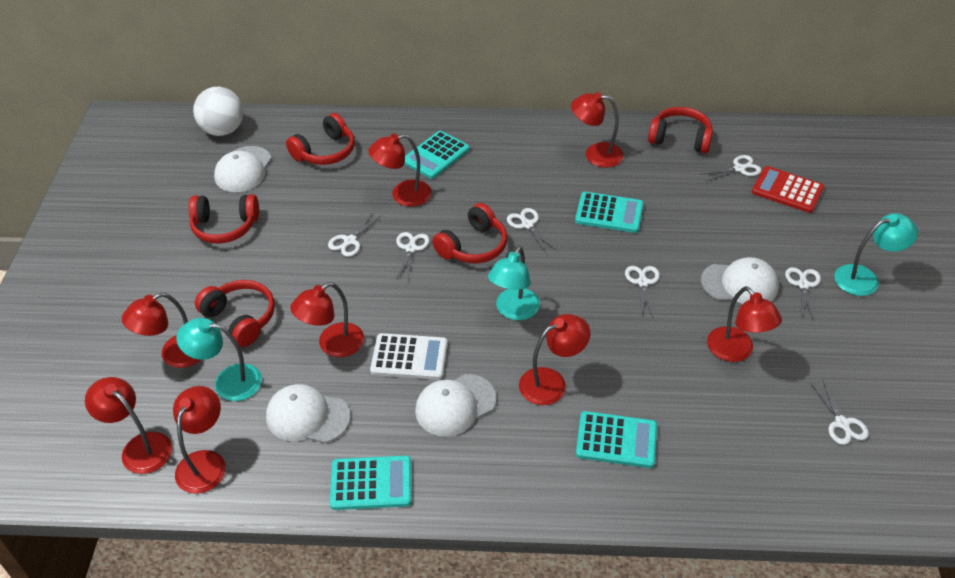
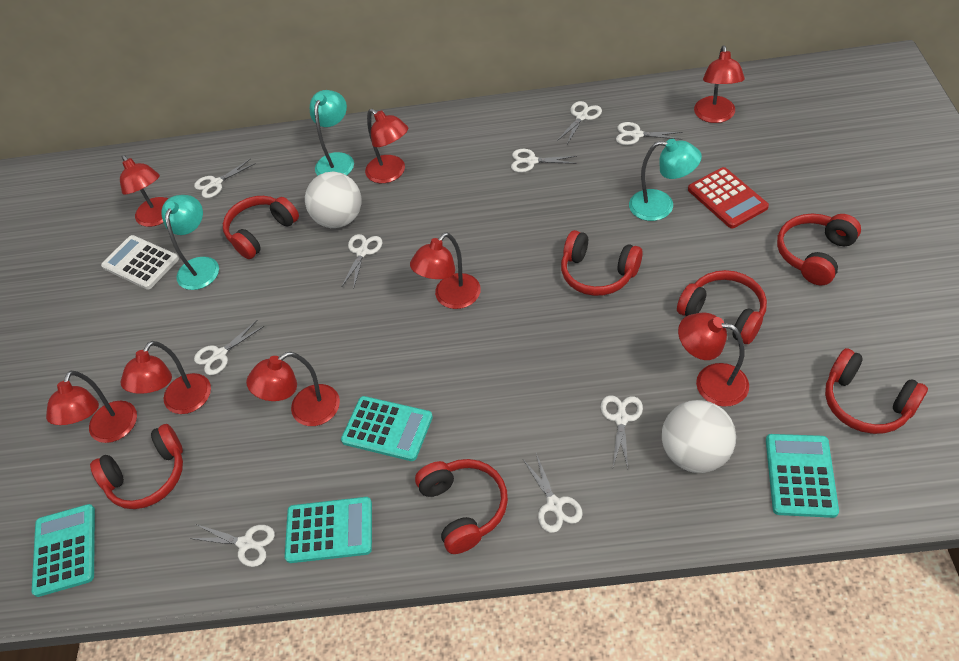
red headphones: [189,194,259,244] [195,280,275,347] [286,113,355,165] [432,203,507,264] [648,107,713,153] = 5 -> [90,424,183,509] [223,196,299,259] [415,459,508,554] [561,230,643,296] [677,270,767,344] [777,214,861,285] [825,348,928,434] = 7
white ball: [193,87,244,136] = 1 -> [305,172,362,228] [662,400,736,473] = 2
white cap: [214,146,272,192] [266,384,351,443] [415,374,496,437] [701,257,779,304] = 4 -> none = 0
white scissors: [328,212,382,257] [396,232,430,280] [507,208,556,253] [625,266,660,317] [700,155,762,182] [785,267,821,321] [810,381,869,445] = 7 -> [189,524,275,567] [194,159,256,198] [194,320,264,375] [342,234,382,289] [511,149,577,172] [524,453,583,533] [557,101,602,144] [601,395,643,468] [616,122,683,145] = 9

